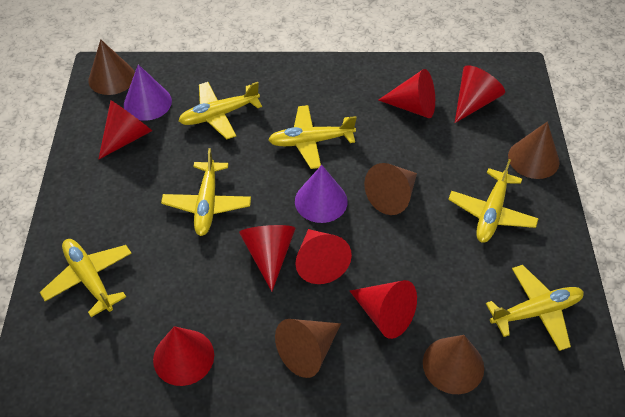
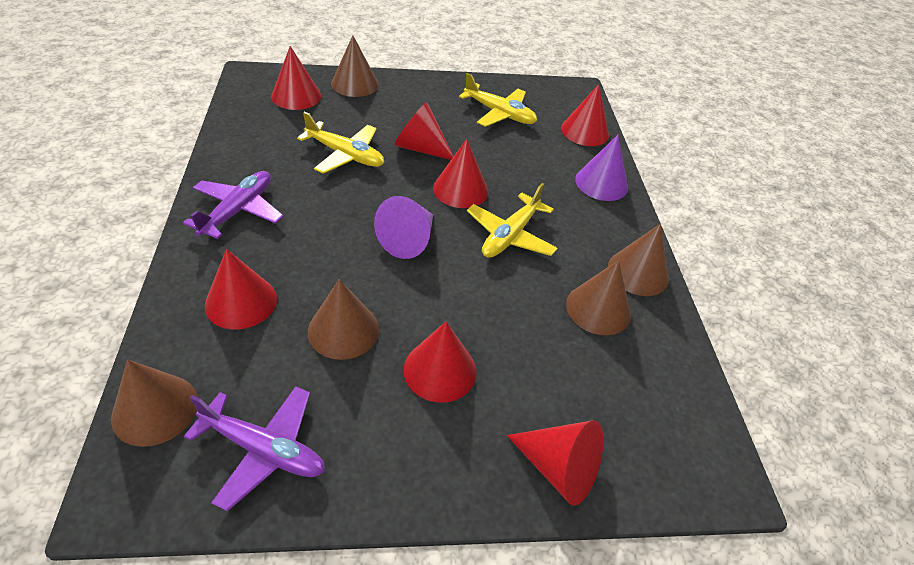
purple plane: none = 0 -> [183,171,283,239] [184,386,325,512] = 2
yellow plane: [40,239,132,317] [161,148,251,236] [179,82,262,139] [268,105,357,169] [448,159,539,243] [486,265,584,351] = 6 -> [297,112,384,174] [459,73,537,127] [467,183,558,258] = 3

